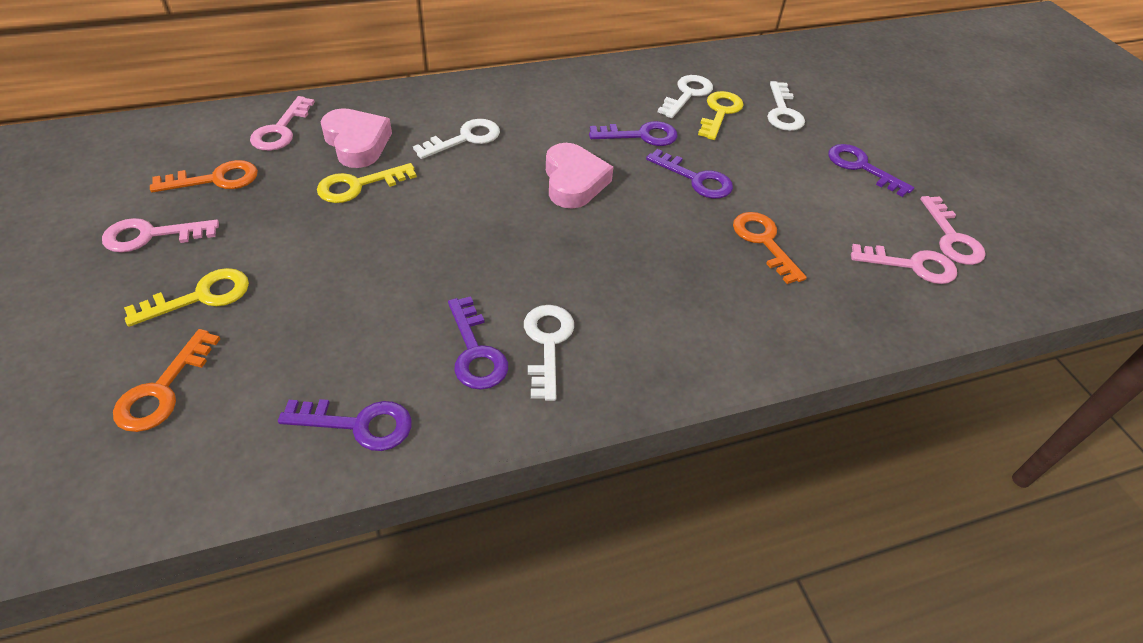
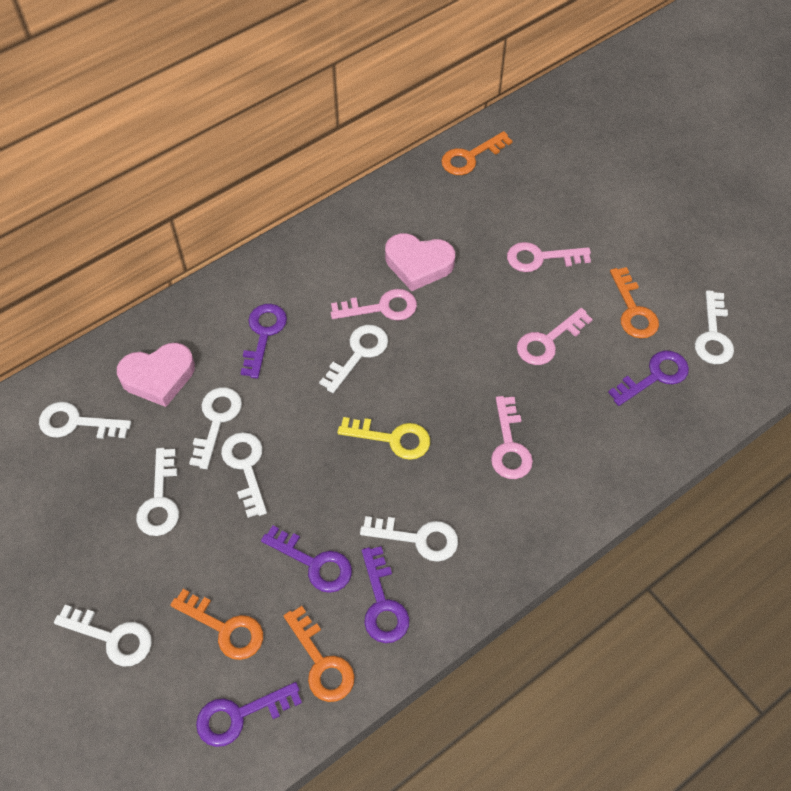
orange key: [113,329,220,432] [150,160,258,192] [733,212,807,284] = 3 -> [170,589,263,660] [284,606,355,702] [441,131,513,175] [610,267,659,339] = 4
white key: [413,119,500,159] [524,305,574,401] [658,75,713,118] [767,81,805,131] = 4 -> [39,402,131,439] [54,605,152,666] [136,448,179,536] [189,387,242,469] [221,432,267,518] [319,325,388,393] [360,516,458,562] [695,290,734,364] = 8
yellow key: [124,268,249,327] [317,163,417,203] [698,91,744,140] = 3 -> [337,417,430,460] = 1

